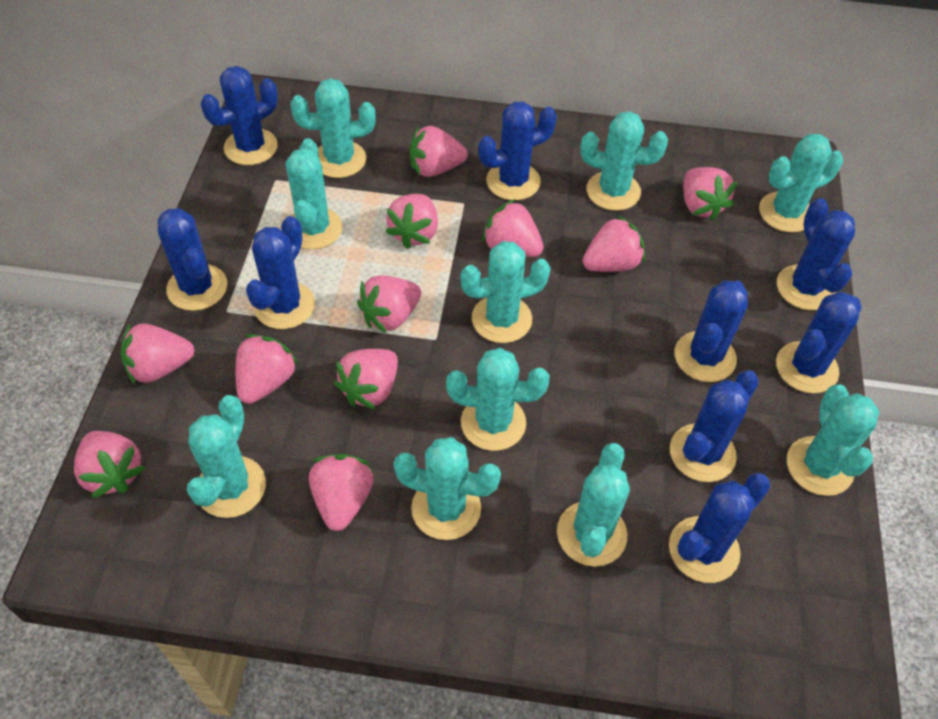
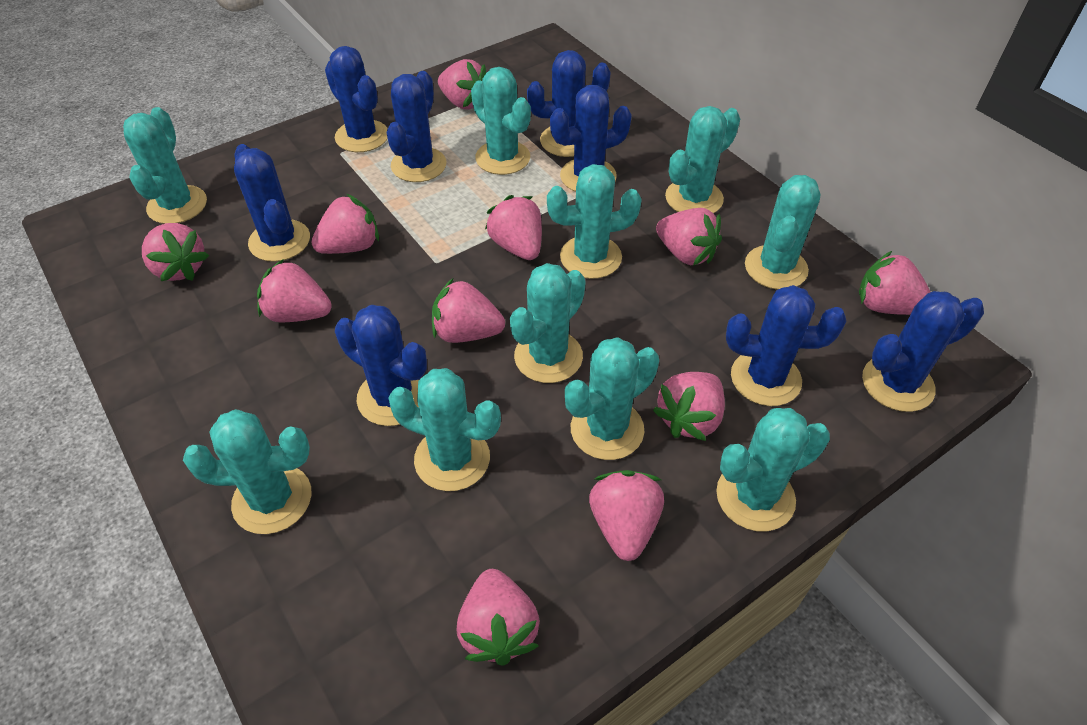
blue cactus: [158,208,227,311] [201,66,278,165] [246,216,315,329] [478,102,557,200] [669,473,770,583] [670,370,759,482] [675,280,748,382] [776,292,862,393] [777,198,855,310] = 9 -> [234,144,310,262] [325,46,388,152] [335,305,427,426] [387,71,446,182] [527,50,611,157] [550,85,632,192] [726,285,847,406] [862,291,984,412] = 8

